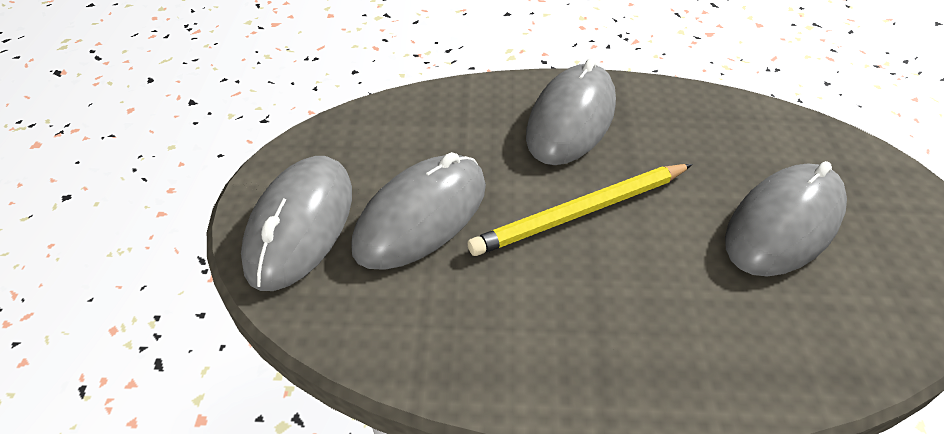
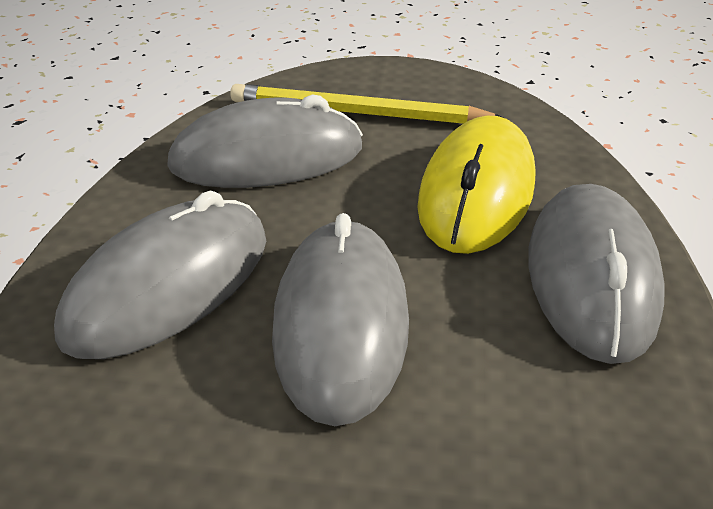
yellow mouse: none = 0 -> [417,116,536,254] = 1

